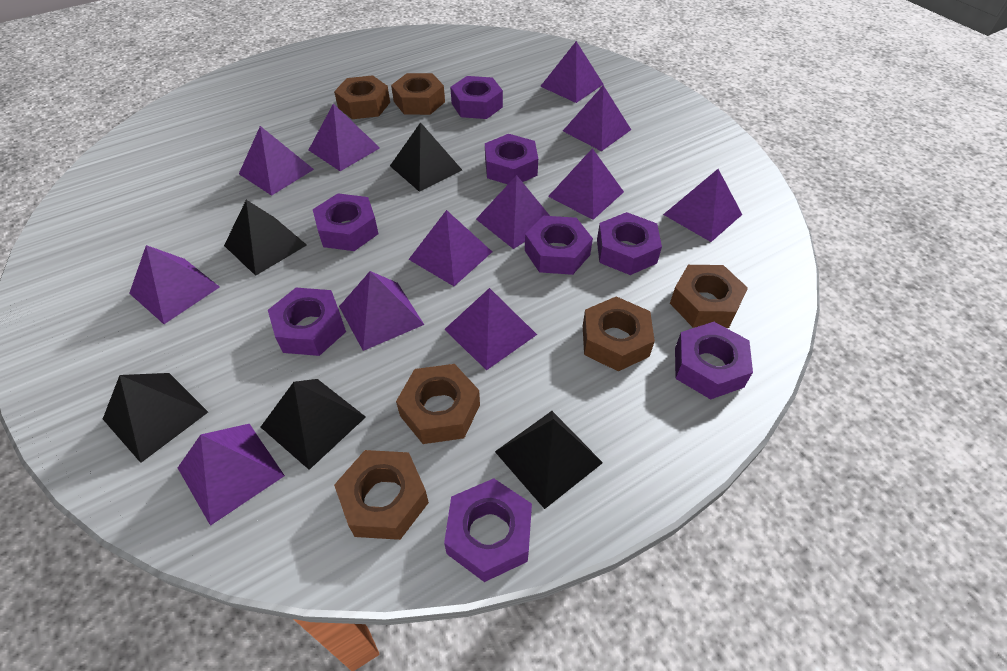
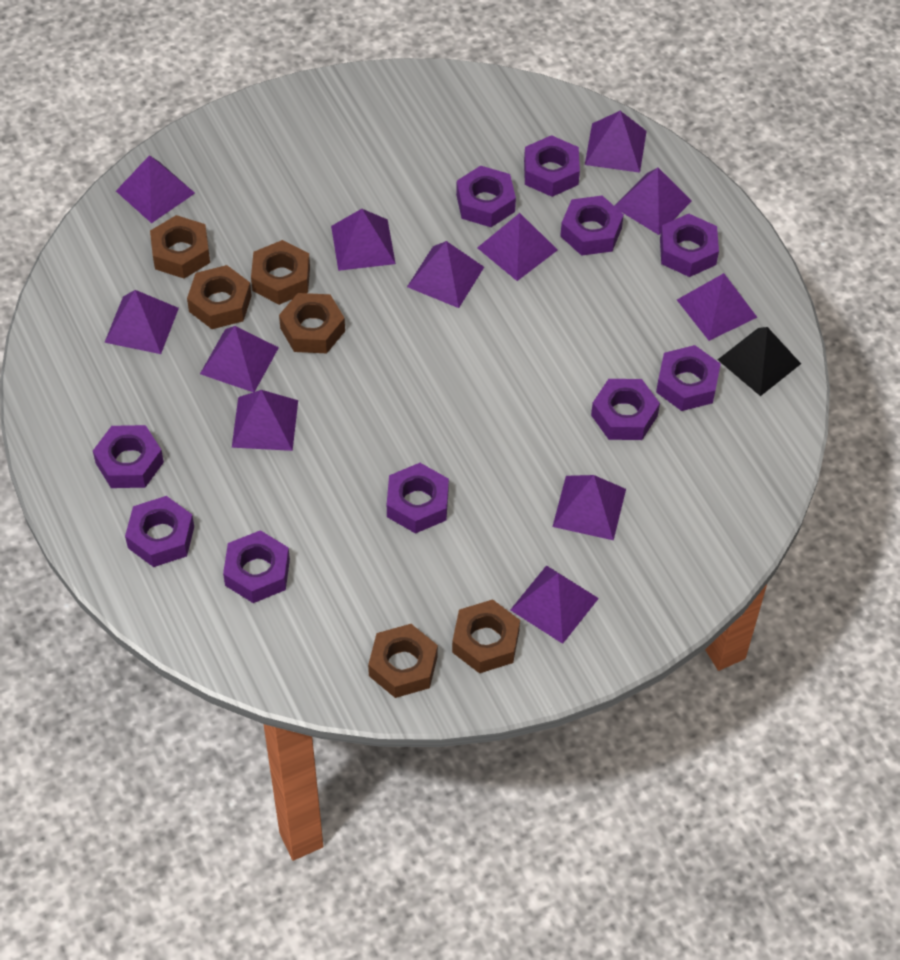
black pyramid: [103,373,208,463] [224,200,307,276] [261,379,366,470] [390,122,462,192] [495,411,603,509] = 5 -> [718,327,801,396] = 1
purple nut: [268,288,346,356] [313,193,378,251] [444,478,532,582] [450,76,503,119] [485,134,538,184] [525,216,593,275] [597,212,662,275] [675,322,753,399] = 8 -> [93,425,164,488] [125,496,194,567] [223,530,290,603] [387,463,449,534] [456,166,516,227] [524,135,580,197] [560,196,624,256] [591,379,660,440] [656,345,721,411] [660,214,719,277] = 10

